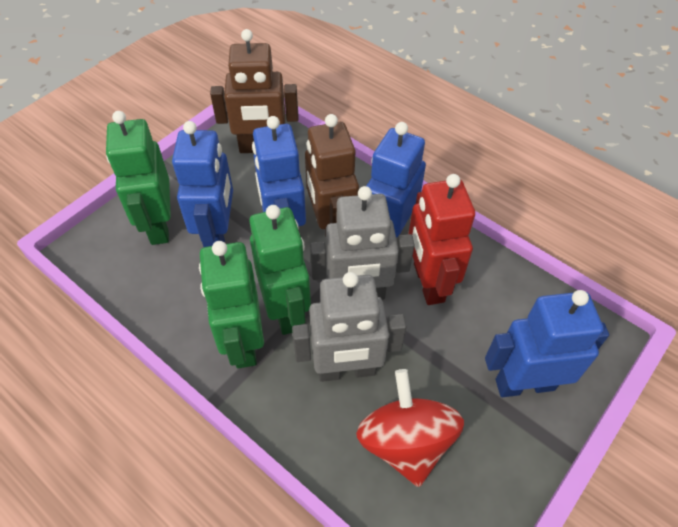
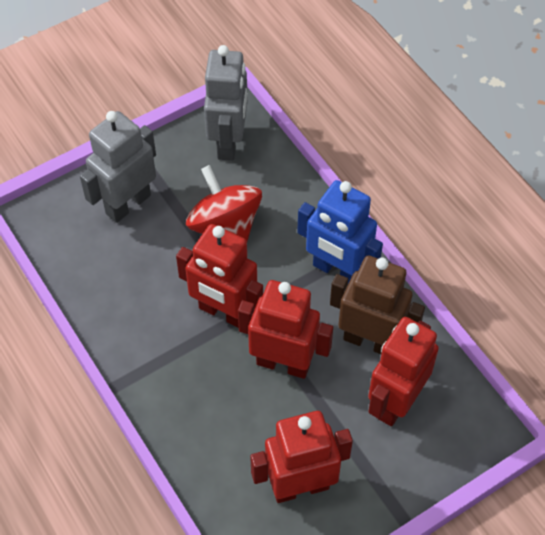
blue robot: [172,121,233,247] [252,116,306,226] [366,122,426,238] [485,290,609,397] = 4 -> [297,180,383,284] = 1
brown robot: [210,29,298,153] [305,114,359,237] = 2 -> [330,256,425,354] = 1
green robot: [106,111,171,245] [199,241,264,368] [249,205,311,335] = 3 -> none = 0
red robot: [408,174,475,305] = 1 -> [176,224,263,328] [238,280,333,379] [250,411,353,503] [368,317,439,426] = 4

